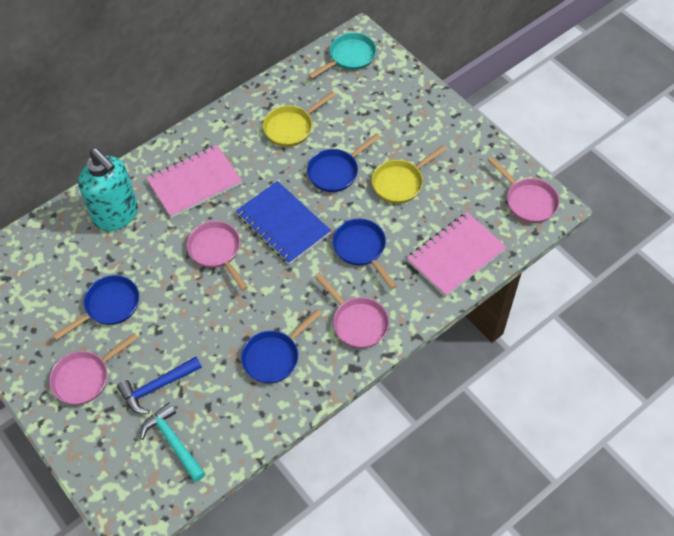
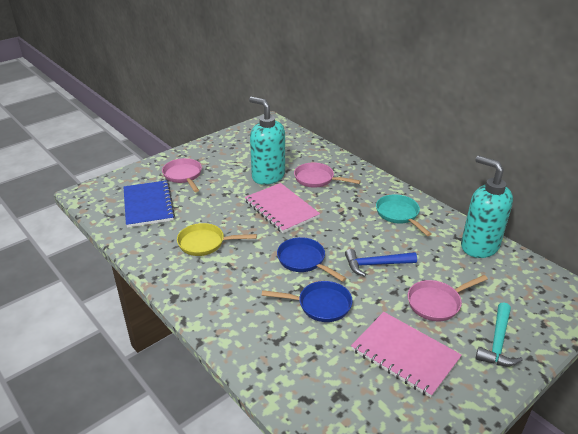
blue pan: [52,275,139,340] [241,309,322,383] [307,133,380,192] [332,219,397,289] = 4 -> [262,281,353,322] [277,237,346,282] = 2
pink pan: [49,333,138,405] [187,221,248,291] [315,274,389,348] [488,157,560,223] = 4 -> [162,158,202,192] [294,163,361,188] [408,275,488,321] = 3
turquoise soap dispenser: [78,149,138,231] = 1 -> [249,97,285,185] [461,155,513,258] = 2
yellow pan: [263,91,336,147] [372,145,446,204] = 2 -> [177,223,257,256] = 1

